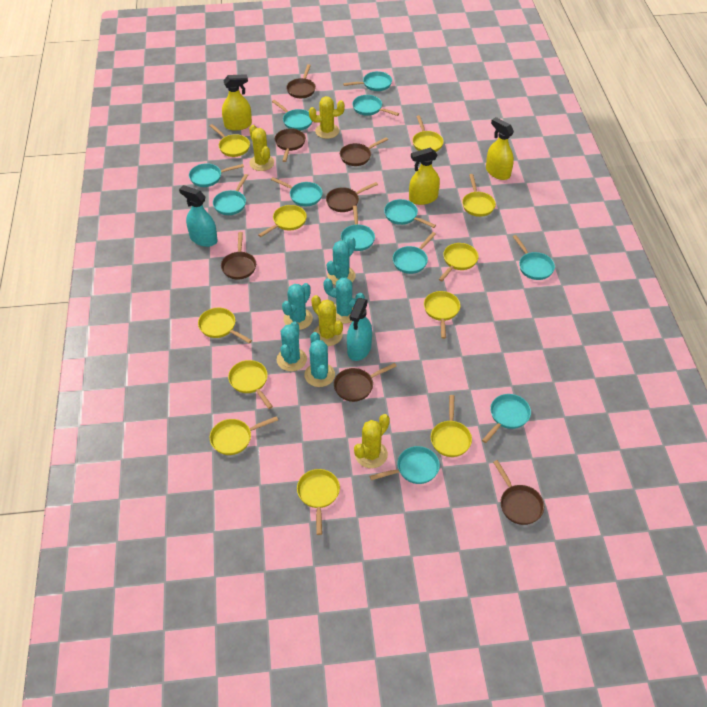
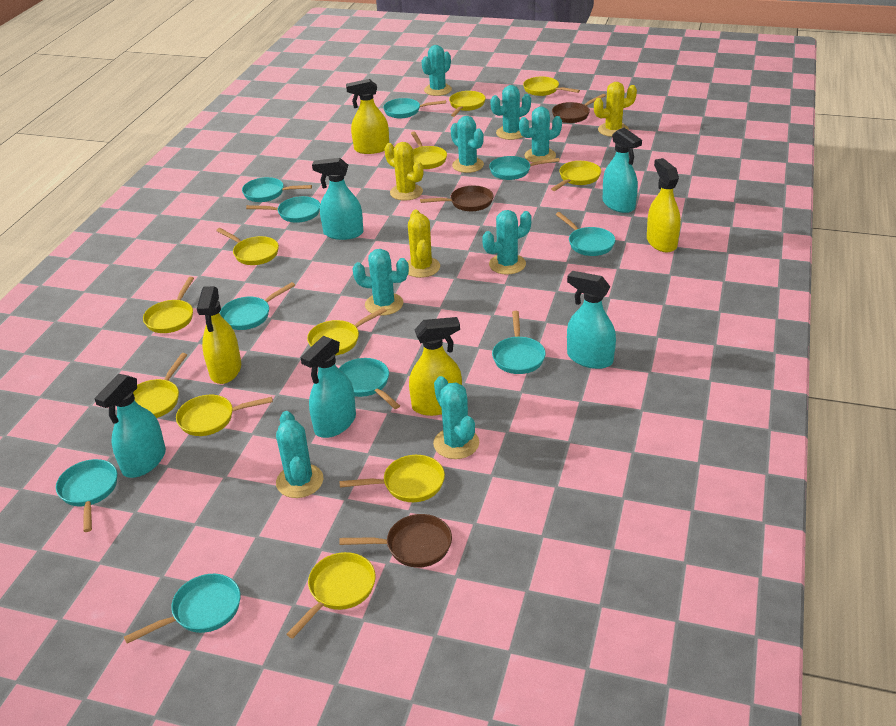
brown pan: [221,232,256,280] [275,129,306,162] [286,64,316,98] [326,182,378,212] [334,363,397,402] [340,137,388,166] [493,460,544,525] = 7 -> [339,514,452,568] [420,186,493,211] [552,94,606,123] = 3
turquoise cactus: [277,321,307,371] [282,283,313,330] [304,332,335,387] [323,278,365,324] [327,237,356,285] = 5 -> [276,411,323,498] [353,249,409,315] [422,45,452,96] [433,376,479,459] [451,116,484,173] [482,210,532,275] [490,85,531,140] [519,107,562,163] = 8
turquoise pan: [189,163,244,187] [213,174,248,215] [271,177,323,206] [272,100,312,130] [341,206,375,251] [343,71,392,91] [352,95,399,116] [370,446,440,484] [384,199,436,228] [393,232,436,274] [482,394,531,443] [513,235,555,280] = 12 -> [56,459,117,532] [124,574,241,643] [220,282,295,330] [242,177,312,202] [246,196,320,223] [339,358,400,409] [383,98,446,118] [489,156,560,180] [492,311,546,374] [555,212,615,256] = 10
turquoise spray bottle: [179,185,218,247] [347,298,372,361] = 2 -> [94,374,166,478] [300,336,356,438] [312,158,363,240] [567,271,616,369] [603,128,642,213] = 5
yellow cactus: [249,125,274,171] [309,96,345,139] [311,295,343,346] [354,414,390,468] = 4 -> [384,142,423,201] [407,210,440,278] [594,82,637,137] = 3
yellow spray bottle: [222,74,252,130] [409,148,440,205] [486,117,514,180] = 3 -> [197,286,241,384] [346,79,389,154] [409,317,462,416] [647,158,681,252] = 4

